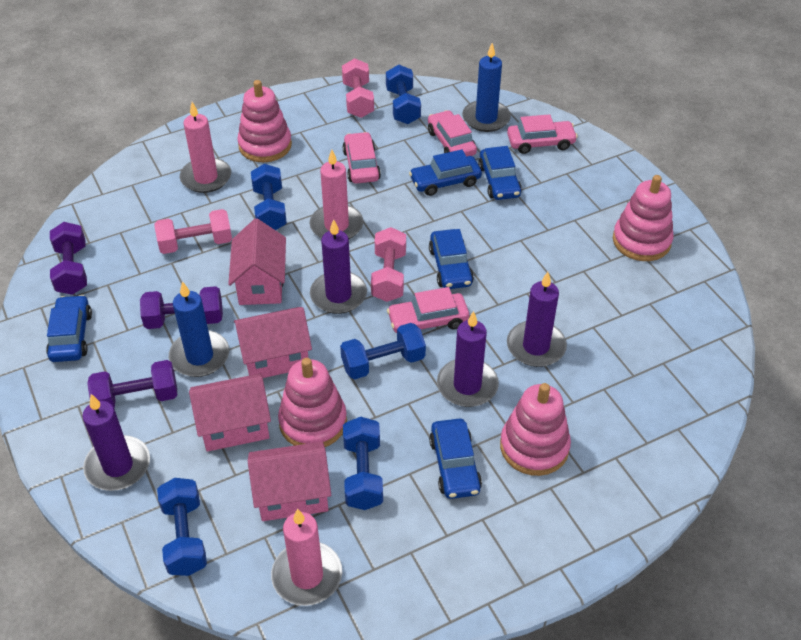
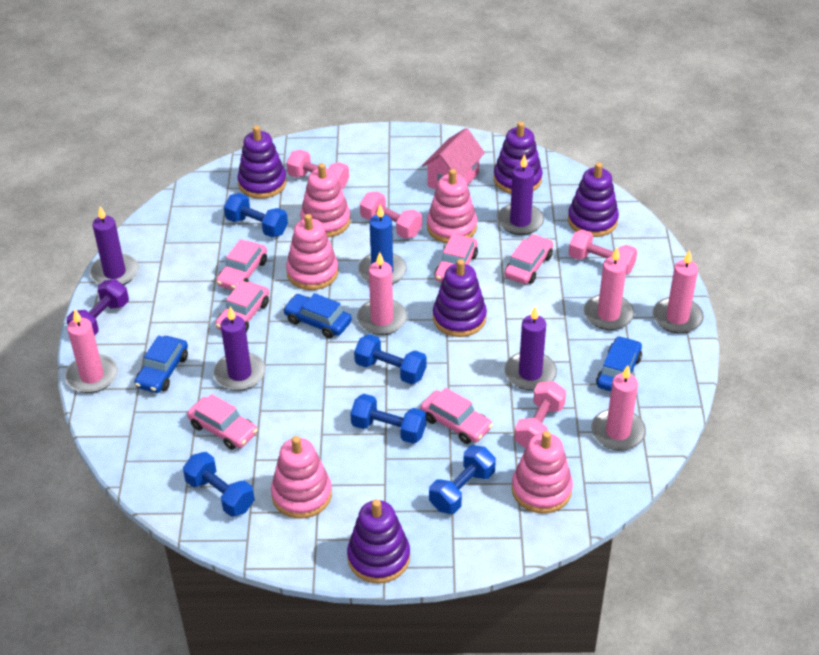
blue candle: [169,281,229,377] [462,43,511,132] = 2 -> [358,204,407,284] = 1
blue car: [46,295,92,362] [409,150,482,196] [429,229,474,289] [429,419,482,499] [478,146,522,200] = 5 -> [134,336,188,393] [283,293,352,338] [596,336,642,391] = 3
pink candle: [180,102,231,193] [271,509,342,606] [310,150,363,239] = 3 -> [65,309,118,393] [357,252,407,335] [584,247,634,330] [591,365,646,451] [653,250,704,333] = 5
pink car: [343,132,381,184] [387,287,469,333] [428,110,477,156] [507,114,578,154] = 4 -> [187,394,258,450] [215,281,269,332] [216,239,267,290] [421,388,493,444] [434,234,478,282] [504,234,553,284] = 6
pink dumbbell: [155,209,232,254] [342,58,374,118] [371,227,406,302] = 3 -> [287,150,349,189] [360,191,422,239] [514,381,566,449] [569,229,637,275] = 4
pink house: [189,374,271,452] [228,218,286,305] [234,307,312,378] [248,442,331,521] = 4 -> [422,128,485,189] = 1
pink stacking toy: [237,80,292,162] [278,358,347,447] [500,383,571,476] [613,175,673,261] = 4 -> [271,436,332,519] [286,214,339,290] [300,163,351,237] [427,169,477,243] [512,431,573,514] = 5
purple dumbbell: [50,222,87,295] [87,360,177,407] [140,286,223,329] = 3 -> [67,279,129,336] = 1
purple stacking toy: none = 0 -> [237,126,287,199] [347,499,410,583] [433,259,487,337] [494,122,542,194] [568,162,619,237] = 5

